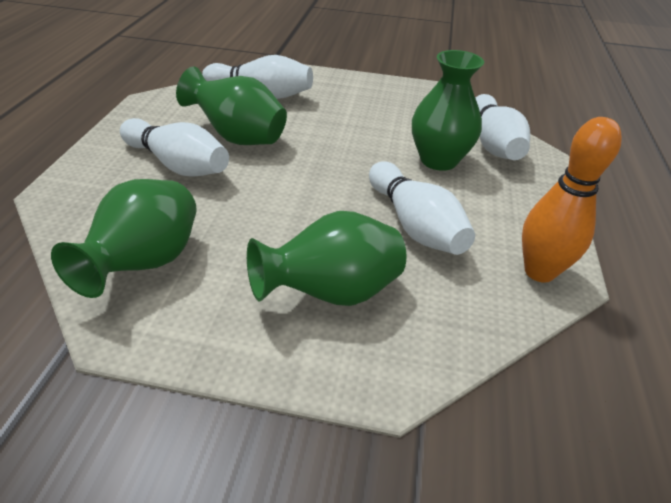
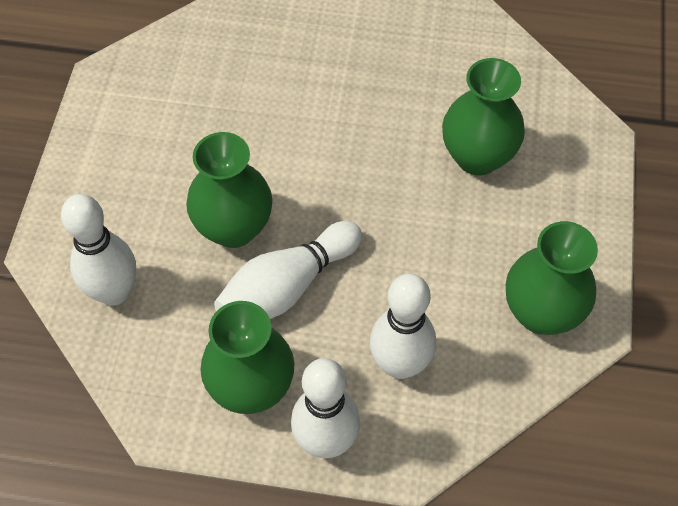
orange bowling pin: [522,117,622,283] = 1 -> none = 0

